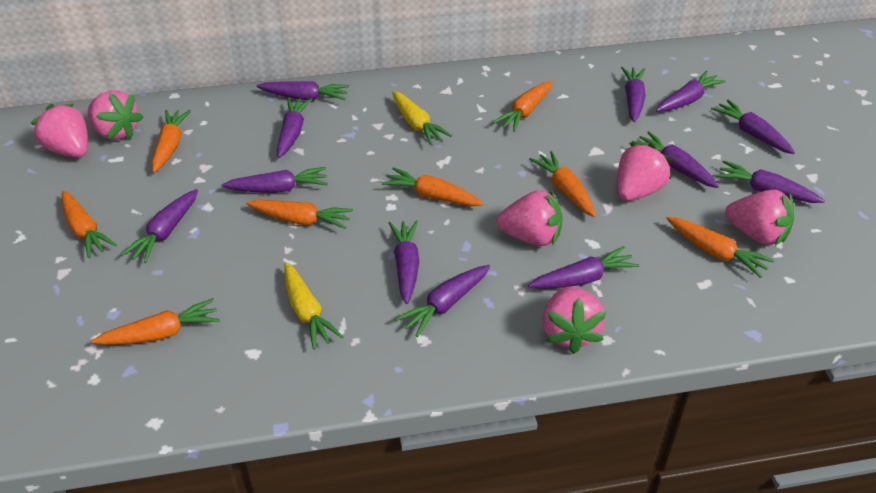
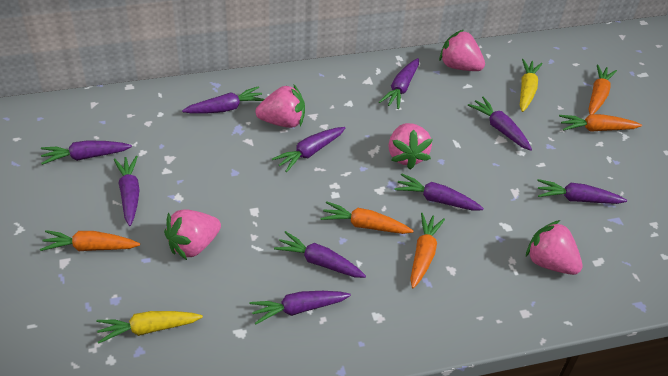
orange carrot: [61,191,117,258] [91,298,220,345] [152,110,191,172] [246,200,353,229] [382,167,484,206] [493,81,553,132] [529,151,596,218] [666,217,774,278] = 8 -> [40,230,140,251] [321,201,414,234] [410,213,445,289] [559,114,642,132] [589,64,617,114] = 5
pink strawberry: [31,103,88,158] [88,90,143,140] [496,190,563,246] [542,287,607,354] [617,143,673,201] [725,189,794,246] = 6 -> [164,210,221,260] [255,84,305,128] [388,123,433,169] [439,30,485,71] [526,220,583,275] = 5
purple carrot: [121,189,198,263] [222,167,328,193] [257,81,349,100] [276,97,312,158] [389,220,419,304] [395,265,490,337] [528,246,639,289] [621,67,646,122] [631,131,719,188] [656,71,726,112] [711,100,795,154] [716,161,825,203] = 12 -> [41,140,132,165] [113,156,140,226] [182,86,264,114] [250,291,351,325] [272,127,345,173] [274,231,366,278] [379,58,419,109] [394,173,484,211] [468,97,532,151] [537,179,627,204] = 10

